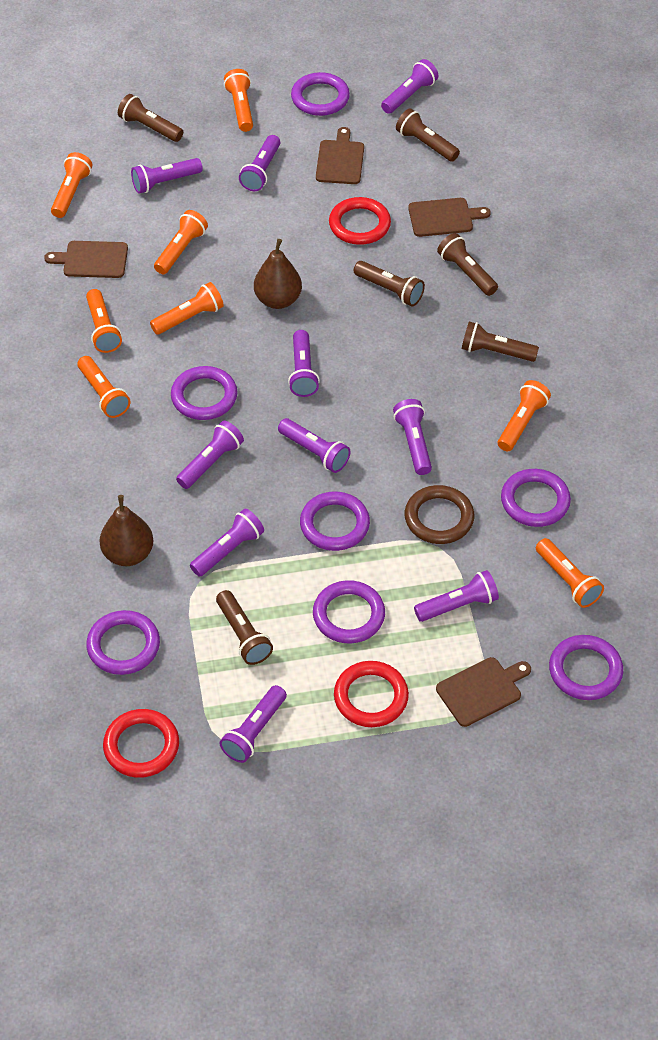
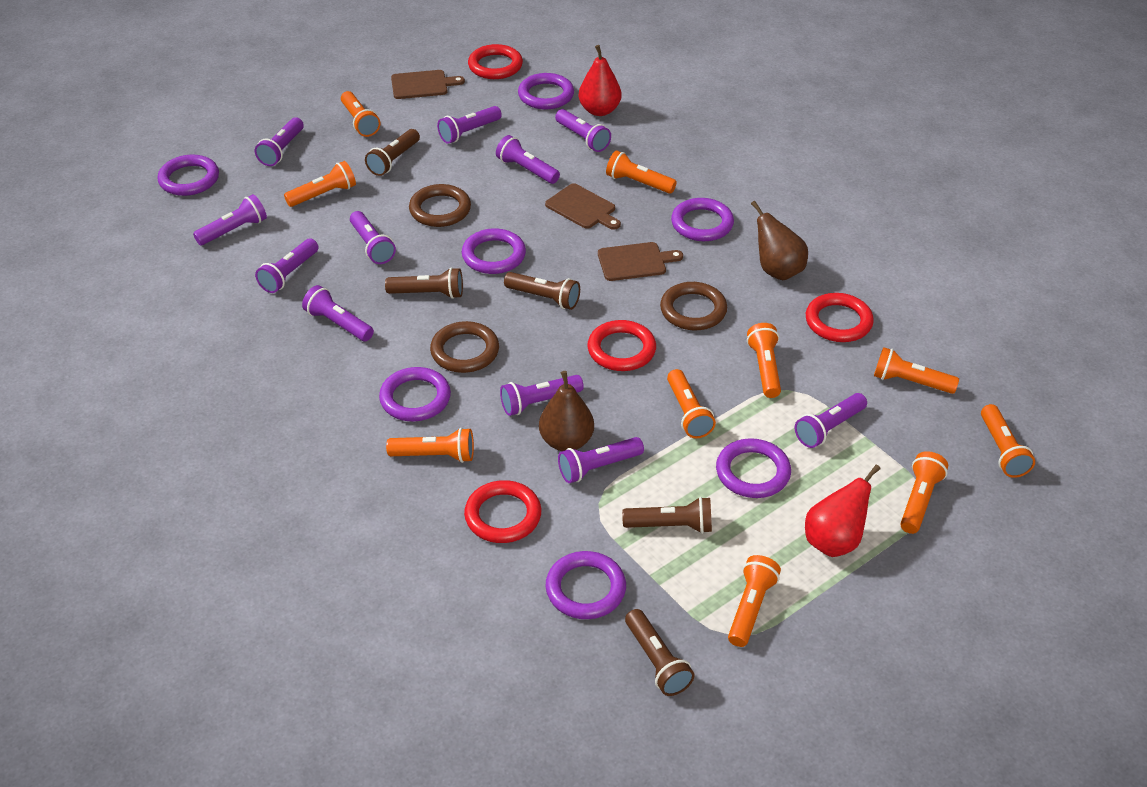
brown cutting board: [44,241,128,278] [316,127,364,184] [408,198,491,237] [436,657,531,727] = 4 -> [391,70,465,99] [545,183,621,230] [598,242,683,281] = 3
brown flashlight: [118,94,183,142] [216,590,273,665] [354,261,425,306] [396,108,460,162] [437,233,498,296] [462,322,539,362] = 6 -> [365,129,420,176] [385,267,463,299] [504,272,580,310] [622,497,712,534] [625,609,695,696] = 5
brown ring: [405,485,474,544] = 1 -> [409,184,471,227] [430,321,499,373] [660,282,727,330] = 3
orange flashlight: [51,152,92,218] [77,356,130,418] [86,289,122,353] [150,282,224,335] [154,210,208,274] [224,69,253,132] [498,380,551,451] [536,538,604,608] = 8 -> [284,161,356,207] [341,91,380,137] [386,428,474,463] [606,150,677,194] [667,369,716,438] [728,555,781,647] [747,323,781,398] [874,347,959,394] [900,451,948,534] [981,404,1035,478] = 10
purple flashlight: [131,158,203,194] [176,421,244,489] [190,509,264,577] [219,685,287,763] [239,135,280,191] [278,418,350,473] [288,330,320,397] [381,59,438,114] [393,399,432,475] [414,570,499,622] = 10 -> [193,194,267,245] [255,117,304,166] [255,239,319,293] [302,285,374,341] [350,211,396,264] [437,106,502,144] [496,135,560,184] [500,375,584,416] [555,109,611,152] [558,437,644,483] [795,393,867,448] = 11
red pear: none = 0 -> [579,45,622,116] [805,465,880,557] = 2
red ring: [103,709,179,778] [329,197,391,245] [334,661,409,727] = 3 -> [464,480,541,543] [468,44,523,79] [587,320,656,371] [806,293,874,342] = 4

